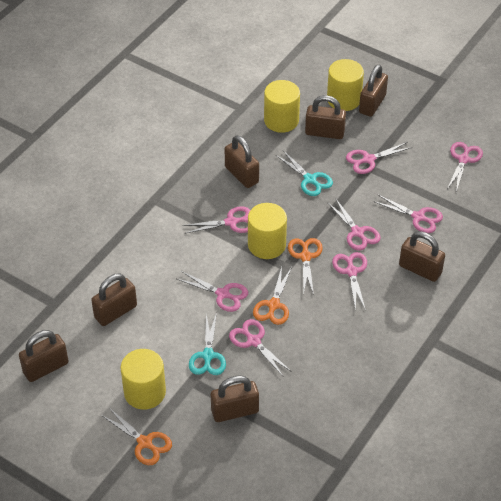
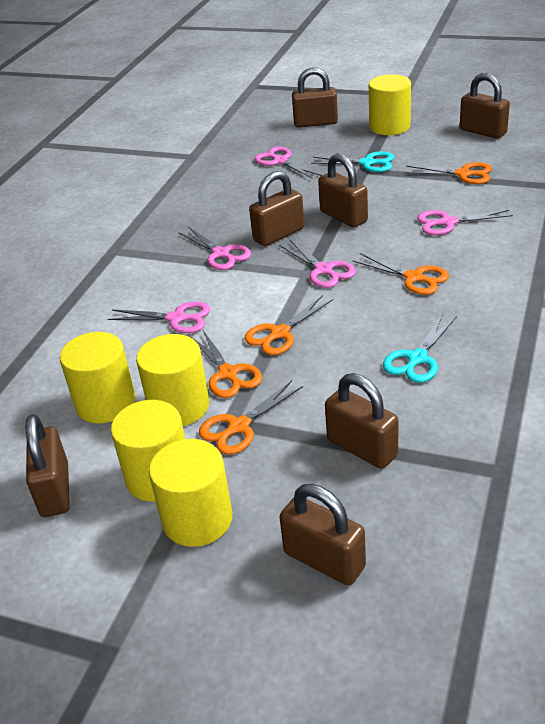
orange scissors: [101,408,172,465] [253,267,292,325] [288,238,323,295] = 3 -> [190,331,262,398] [199,381,303,455] [245,295,334,355] [353,253,449,295] [404,162,492,184] = 5
pink scissors: [177,271,248,312] [183,206,250,234] [229,319,292,376] [327,198,381,251] [332,252,367,311] [346,142,412,174] [373,195,443,233] [447,142,483,192] = 8 -> [108,302,211,333] [178,227,251,270] [255,147,322,179] [279,239,356,288] [417,210,513,236] = 5
yellow cylinder: [120,349,166,410] [248,203,287,259] [264,80,300,133] [327,59,364,111] = 4 -> [60,332,136,424] [111,400,185,502] [136,334,209,426] [149,439,232,547] [369,74,411,135] = 5

